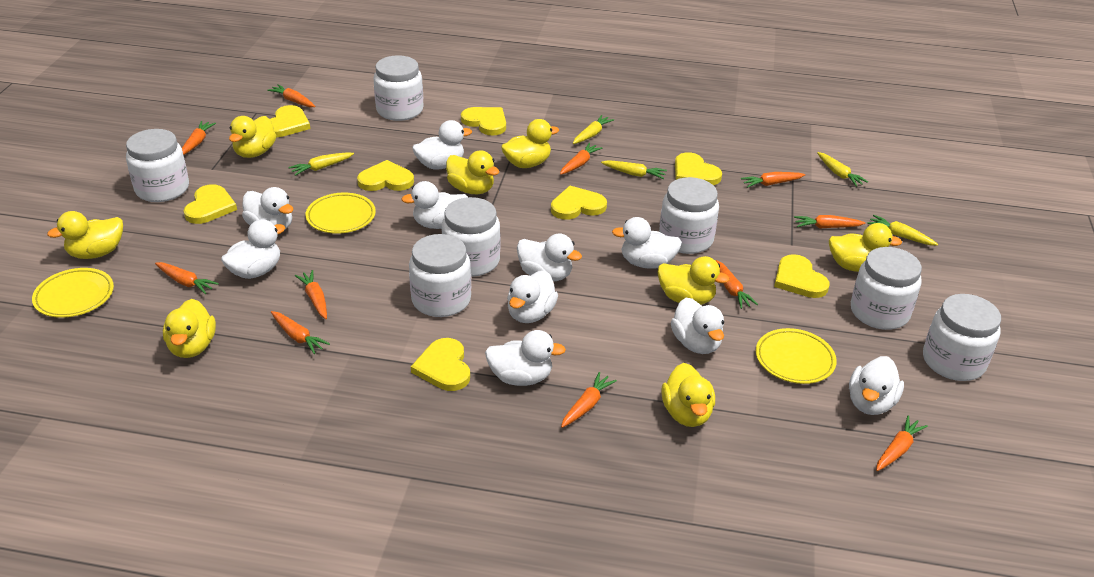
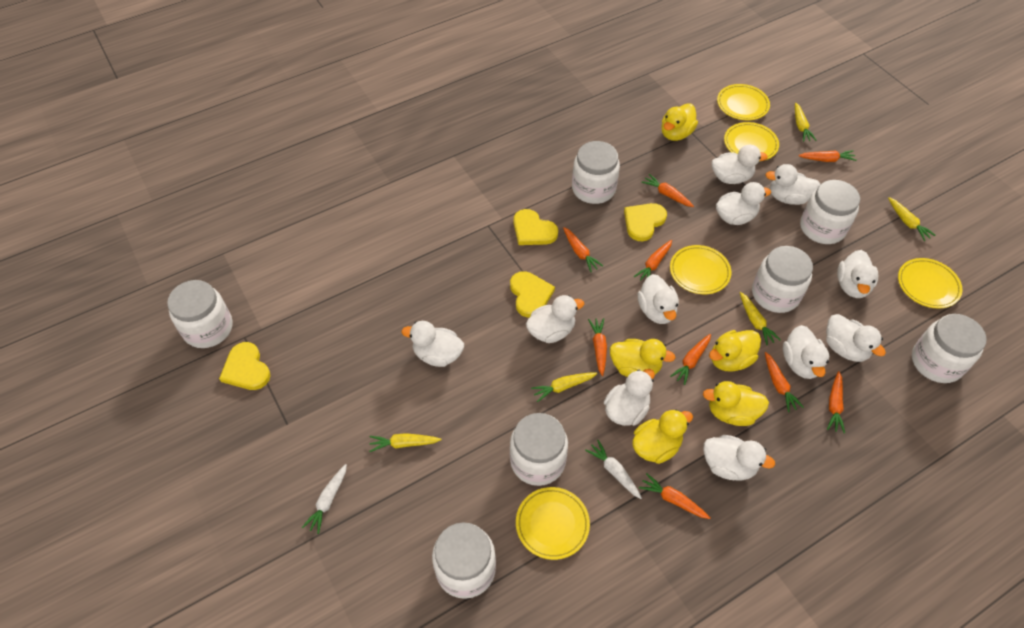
orange carrot: [155,262,219,294] [182,121,216,155] [267,84,316,107] [271,311,330,354] [294,270,327,319] [560,143,602,175] [561,372,617,428] [716,260,758,309] [741,172,805,188] [794,215,866,228] [876,415,928,471] = 11 -> [563,227,603,272] [588,318,607,376] [634,240,672,281] [639,473,710,519] [641,174,694,207] [670,334,711,385] [765,352,804,412] [798,150,857,162] [827,371,845,433] = 9
white carrot: none = 0 -> [302,464,347,534] [585,440,642,499] = 2
white duck: [221,219,285,279] [242,187,293,229] [401,181,468,229] [412,120,472,170] [485,330,566,386] [507,270,558,323] [517,234,582,281] [612,217,682,269] [671,298,724,354] [849,356,904,415] = 10 -> [402,321,464,367] [526,295,584,343] [604,369,655,426] [638,274,679,324] [704,435,775,481] [712,145,768,184] [716,182,771,225] [765,164,820,205] [783,325,829,379] [826,314,886,362] [837,250,878,298] = 11
yellow duck: [47,211,123,259] [163,299,216,358] [229,116,276,158] [446,150,499,194] [501,119,559,168] [658,256,729,305] [661,363,715,427] [829,223,902,272] = 8 -> [610,339,676,377] [632,409,693,464] [661,103,698,141] [703,381,769,426] [709,330,761,372] = 5
yellow heart: [184,184,237,224] [270,105,310,137] [357,160,414,191] [411,338,470,391] [461,107,506,136] [551,186,607,220] [675,152,722,185] [774,254,829,298] = 8 -> [219,342,271,390] [510,271,555,318] [514,209,558,245] [624,203,667,241] = 4
yellow plate: [32,268,114,318] [306,192,376,234] [756,328,837,384] = 3 -> [516,487,590,560] [670,245,731,294] [717,84,770,120] [724,122,779,160] [898,258,963,309] = 5

